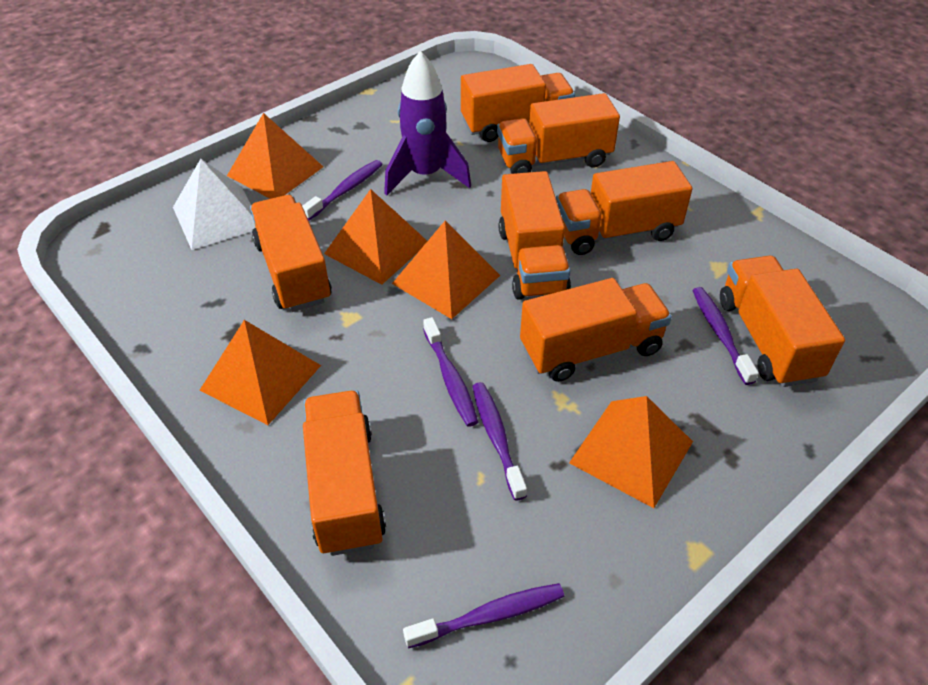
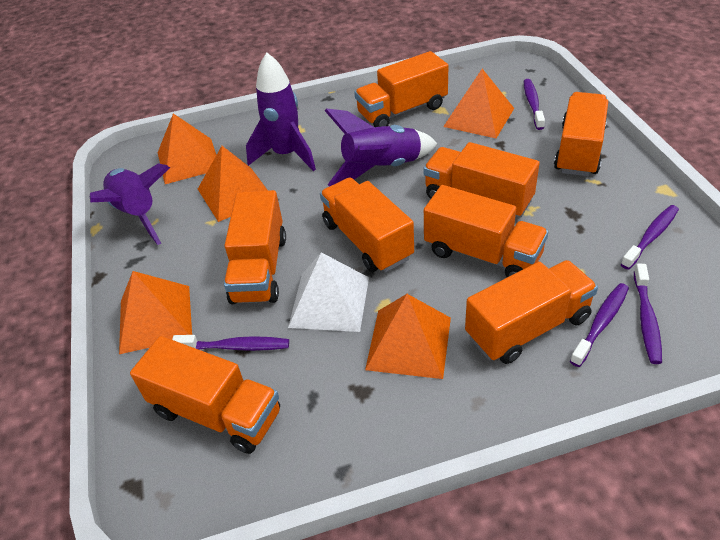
purple rocket: [384,51,471,195] = 1 -> [90,163,170,245] [246,52,316,171] [325,108,437,186] = 3

